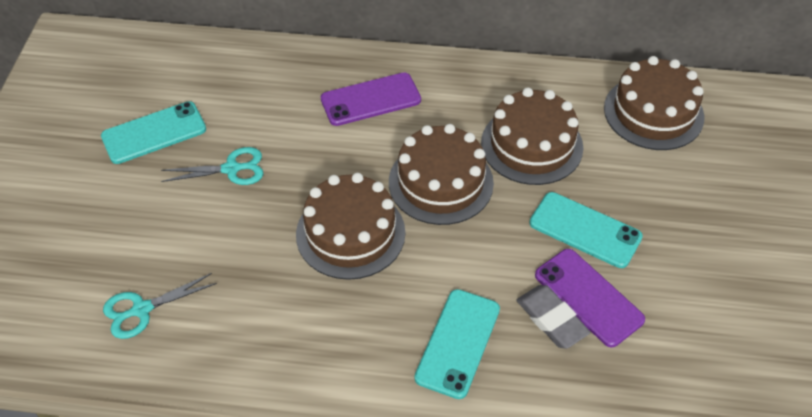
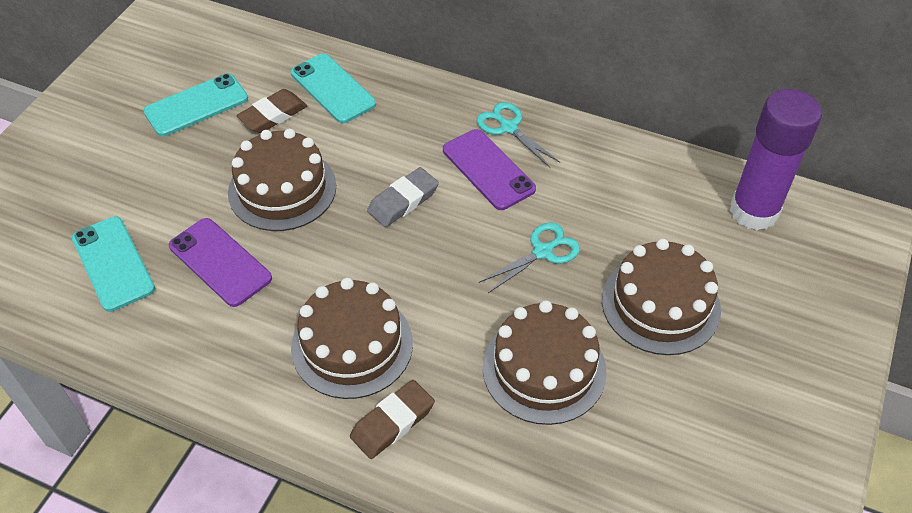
brown eraser: none = 0 -> [236,89,307,133] [350,380,435,459] = 2
purple glue stick: none = 0 -> [730,89,822,230] = 1

